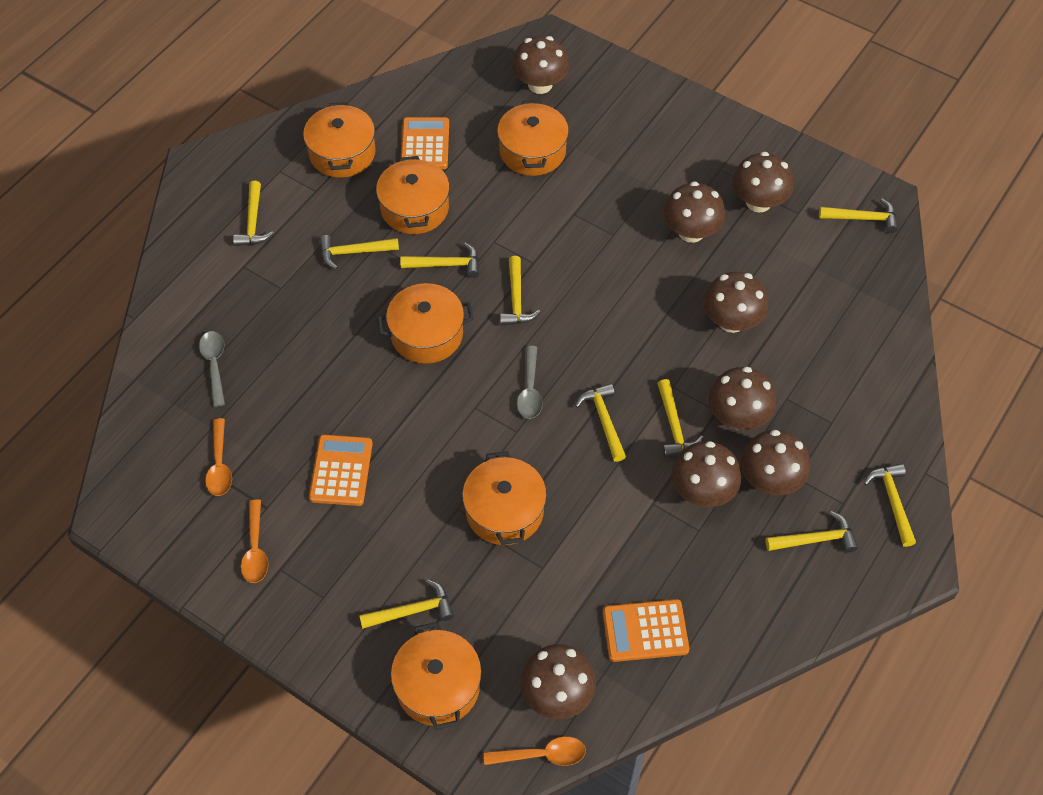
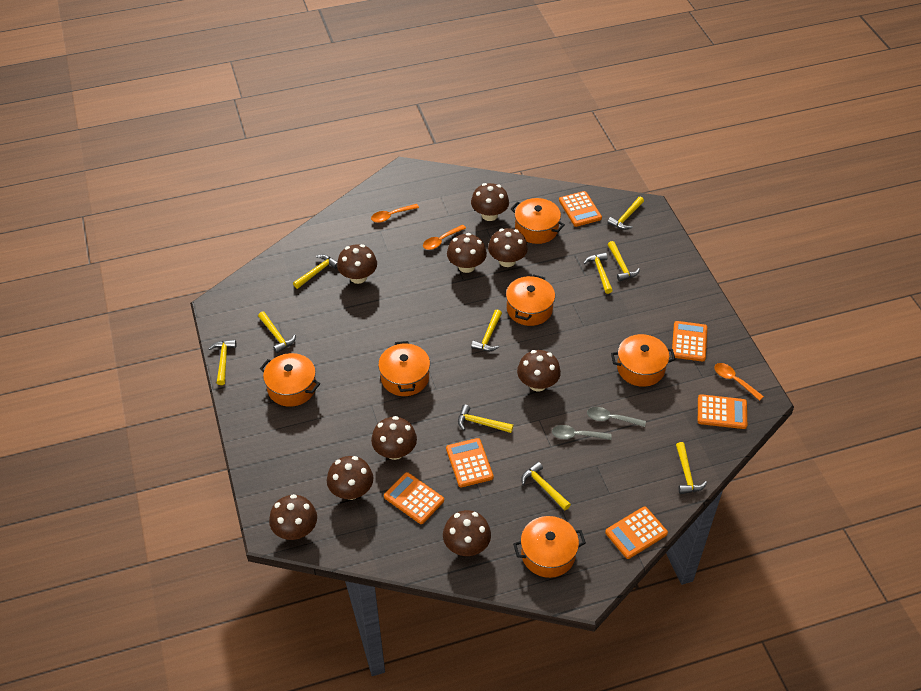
brown mushroom: [512,36,569,94] [520,644,596,719] [663,181,725,243] [671,441,741,507] [703,272,768,333] [708,367,776,430] [732,151,793,213] [741,430,810,495] = 8 -> [269,494,317,540] [327,456,373,500] [337,244,377,284] [371,416,417,460] [443,510,491,556] [447,233,487,273] [471,183,509,221] [488,228,528,267] [517,350,561,391] = 9
orange calculator: [309,435,373,506] [401,117,449,169] [603,599,689,662] = 3 -> [384,472,444,524] [446,438,494,487] [559,191,602,227] [605,507,668,559] [672,321,707,362] [698,394,747,429] = 6

